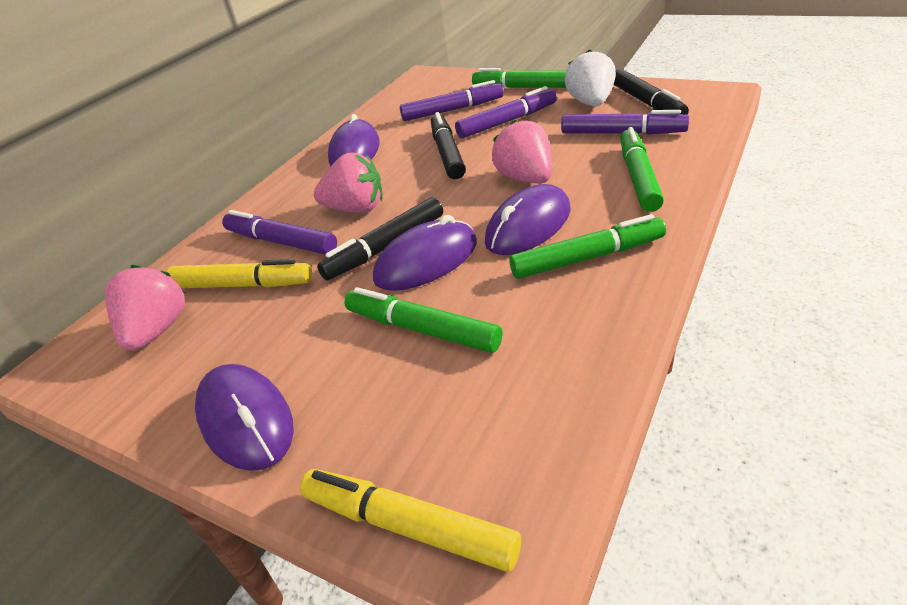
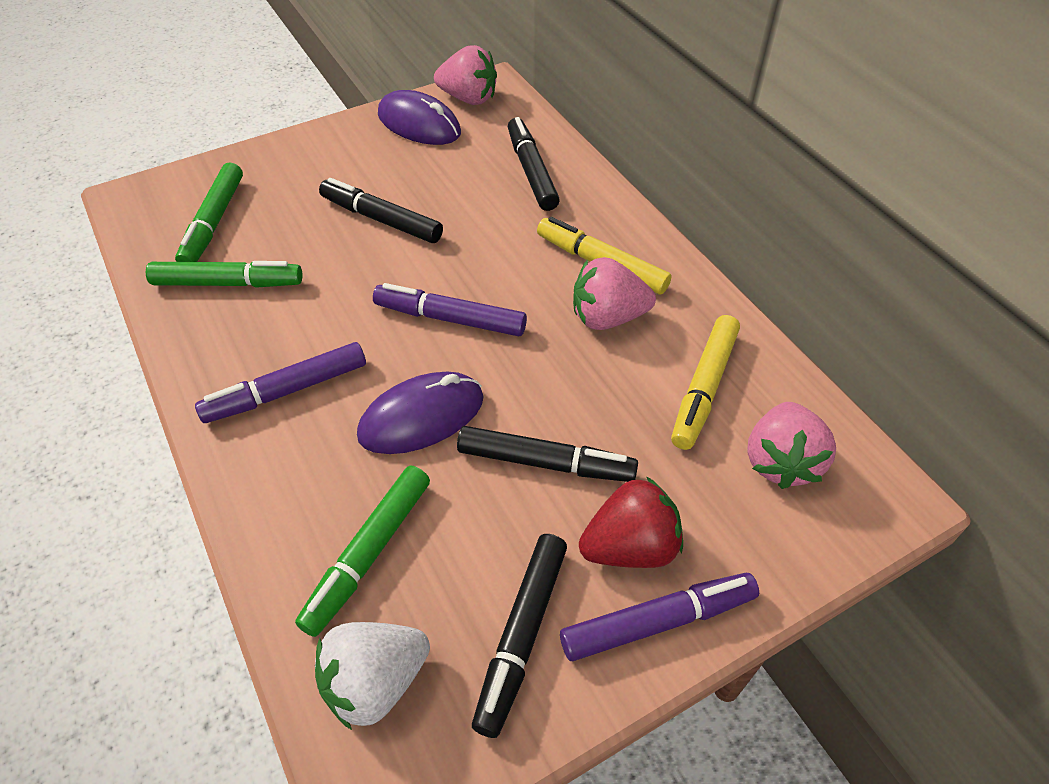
black marker: [317,197,443,281] [431,112,466,179] [613,69,689,115] = 3 -> [319,178,443,243] [457,426,638,482] [472,534,567,738] [508,117,560,211] = 4
green marker: [344,287,502,353] [472,68,566,88] [509,214,666,279] [620,127,664,212] = 4 -> [146,261,303,288] [175,163,243,262] [295,466,430,637] = 3
purple marker: [222,210,337,255] [400,80,504,121] [455,86,557,138] [561,110,689,135] = 4 -> [195,342,366,423] [373,283,527,336] [560,573,759,661] = 3
purple mouse: [195,364,294,471] [328,114,380,167] [373,215,477,291] [485,184,571,255] = 4 -> [357,372,484,454] [378,90,461,145] = 2
red strawberry: none = 0 -> [579,477,683,568] = 1

